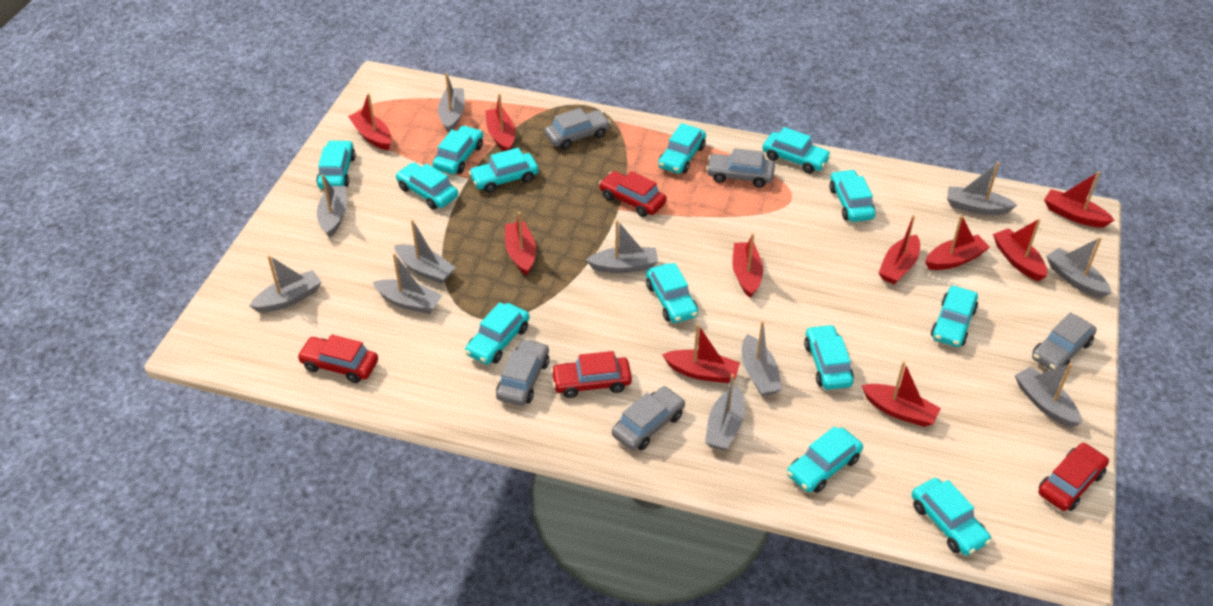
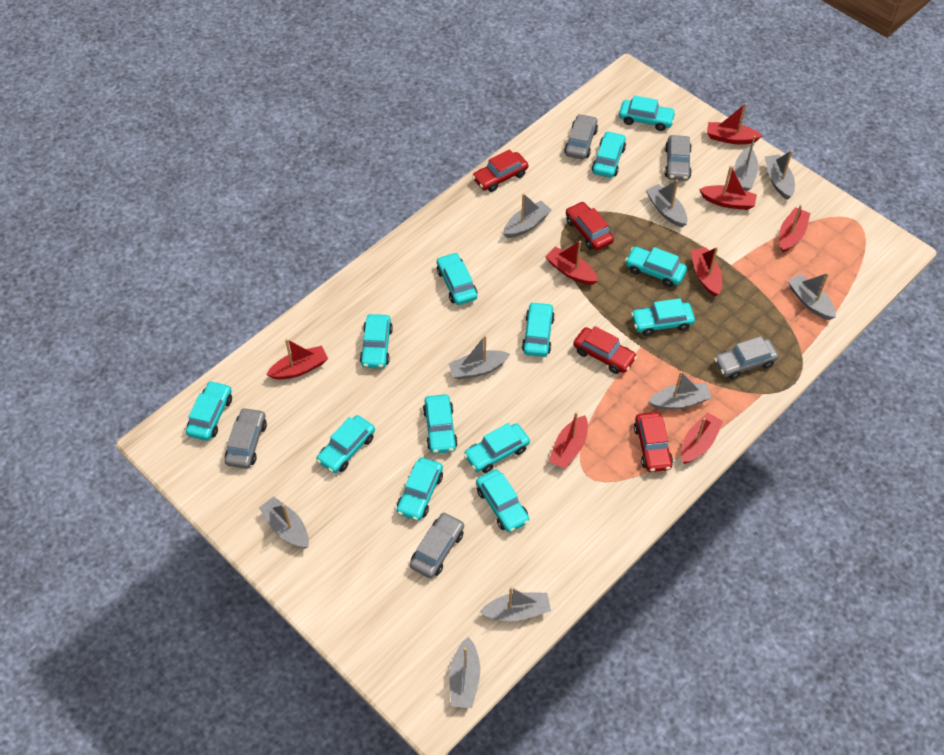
grey boat: [249,255,322,313] [317,175,347,238] [373,253,442,314] [394,220,456,284] [438,73,465,132] [586,220,658,273] [705,374,745,451] [742,321,783,396] [947,162,1017,215] [1015,363,1082,427] [1046,237,1111,298] = 11 -> [259,496,309,548] [449,335,510,379] [449,637,480,708] [480,587,551,621] [503,193,551,238] [646,180,687,227] [648,371,712,410] [734,136,758,191] [765,150,795,200] [788,273,836,320] = 10
red boat: [348,93,391,150] [485,94,515,151] [505,212,536,276] [662,324,740,383] [732,233,763,298] [861,361,941,427] [879,215,920,284] [925,215,990,270] [993,219,1047,281] [1044,171,1115,227] = 10 -> [266,339,328,380] [545,241,598,285] [549,412,588,469] [681,412,723,464] [691,247,722,297] [699,166,757,210] [707,103,762,144] [779,205,811,253] = 8

